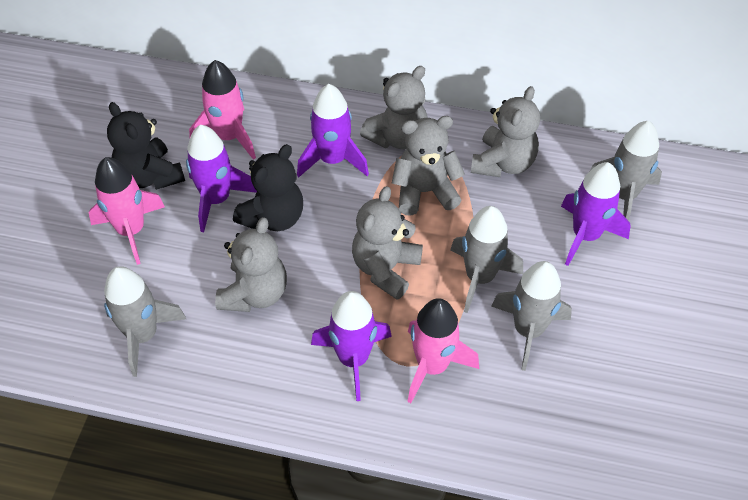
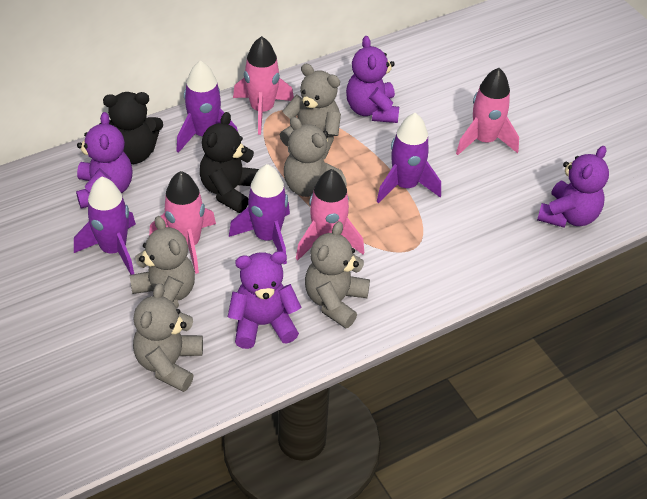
grey rocket: [104,266,186,377] [450,206,523,313] [491,261,572,371] [589,121,662,221] = 4 -> none = 0
pink rocket: [89,157,165,265] [189,60,256,160] [408,298,479,403] = 3 -> [149,171,216,274] [233,36,294,135] [296,169,364,261] [456,68,519,155] = 4
purple teddy bear: none = 0 -> [76,112,132,208] [228,251,302,349] [346,36,399,123] [537,146,609,228] = 4

